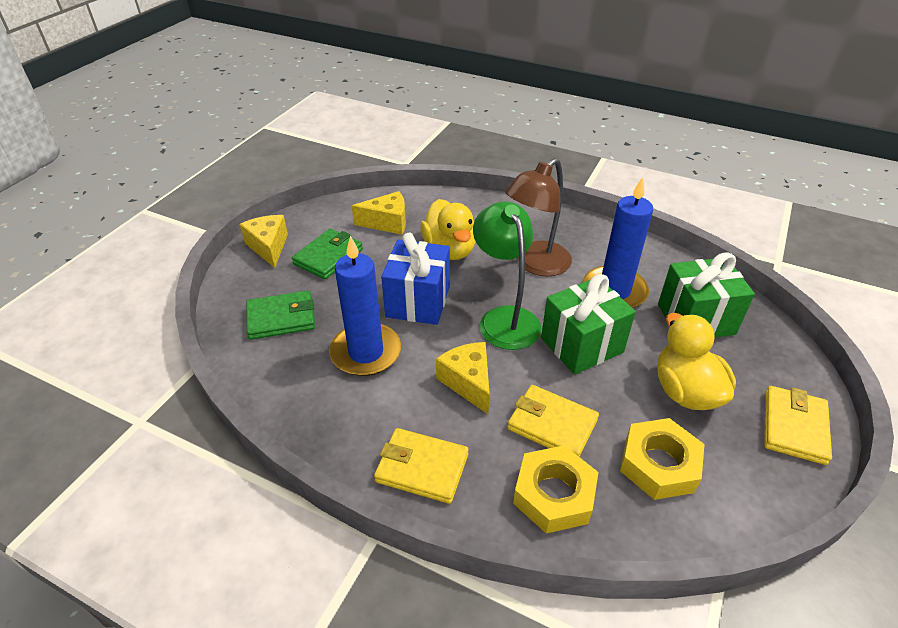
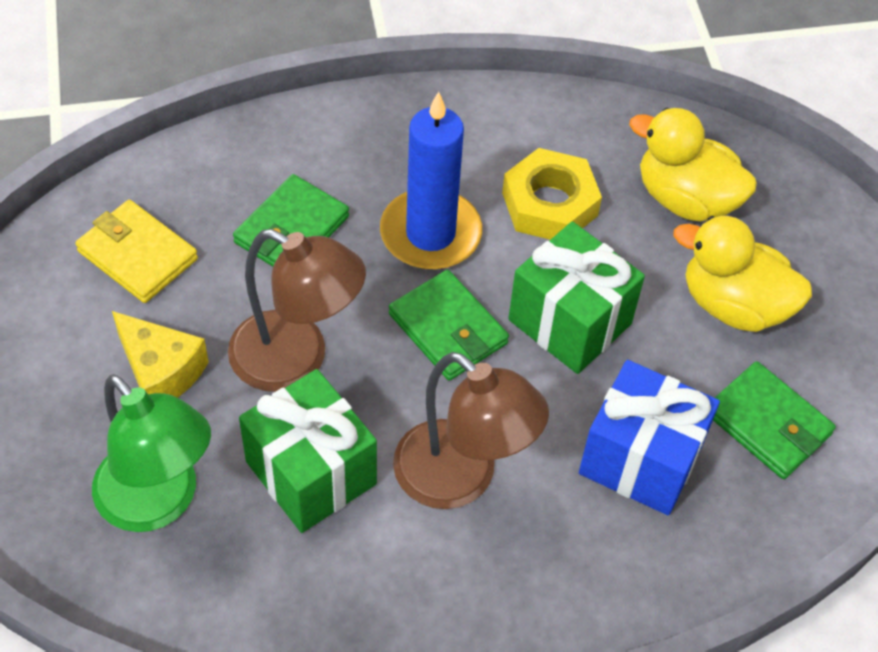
blue candle: [329,236,401,376] [583,177,653,308] = 2 -> [380,92,482,270] = 1
brown lamp: [505,158,572,277] = 1 -> [228,229,366,392] [393,352,549,509] = 2
green wallet: [246,290,315,340] [292,229,363,279] = 2 -> [233,174,349,267] [389,270,509,381] [713,361,836,479] = 3
yellow cheese: [240,215,288,268] [352,191,406,235] [436,342,490,414] = 3 -> [112,311,209,398] = 1
yellow nut: [513,445,598,534] [620,418,705,500] = 2 -> [502,148,602,240] = 1
yellow wallet: [374,428,469,504] [507,385,599,457] [764,386,832,465] = 3 -> [75,200,198,303] = 1

